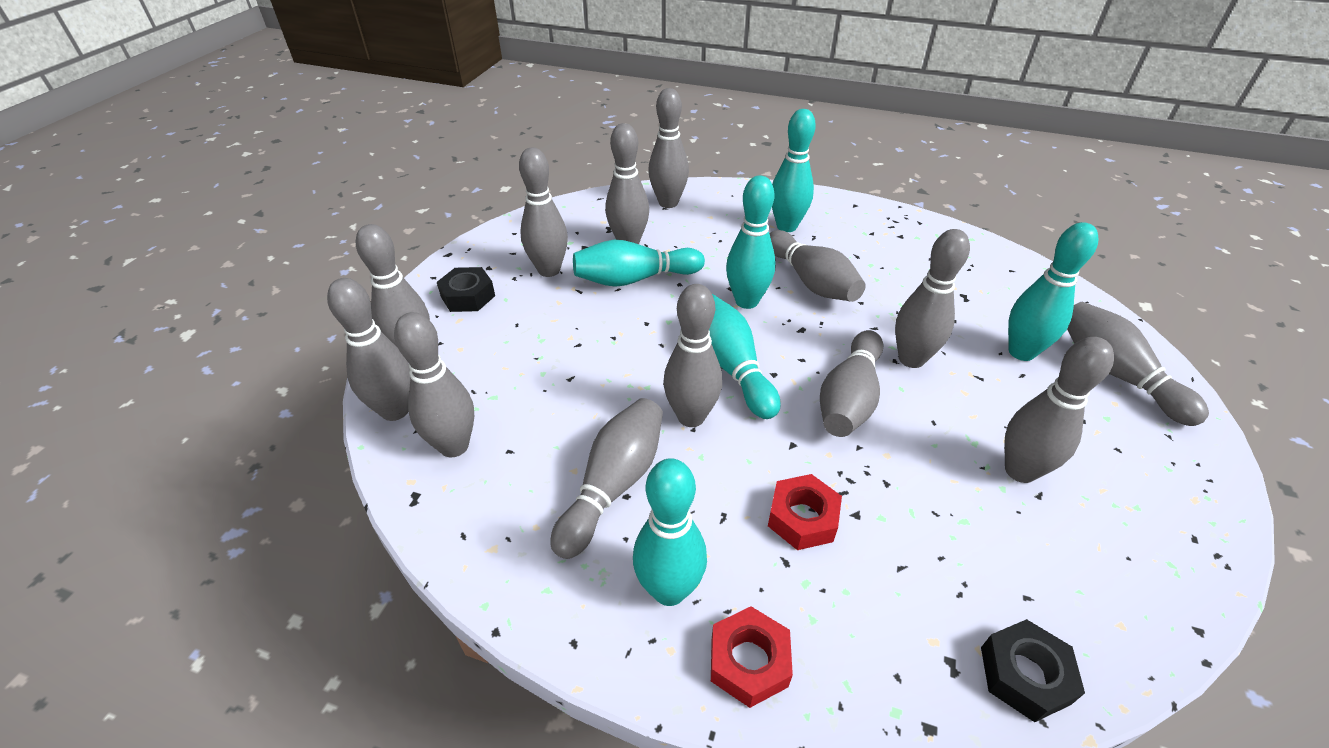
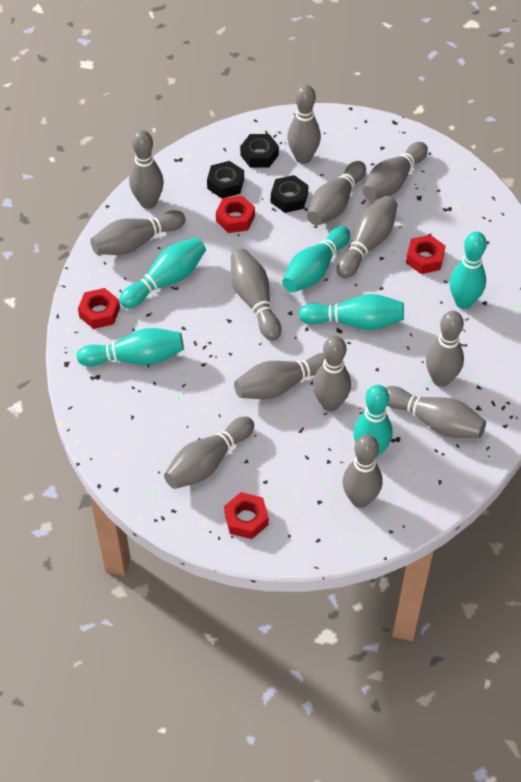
black nut: [437,267,495,312] [981,619,1085,722] = 2 -> [207,161,244,198] [240,134,279,168] [271,175,308,213] = 3
red nut: [711,606,793,708] [768,474,842,550] = 2 -> [78,288,120,329] [216,196,255,233] [224,492,269,539] [406,235,446,274] = 4

